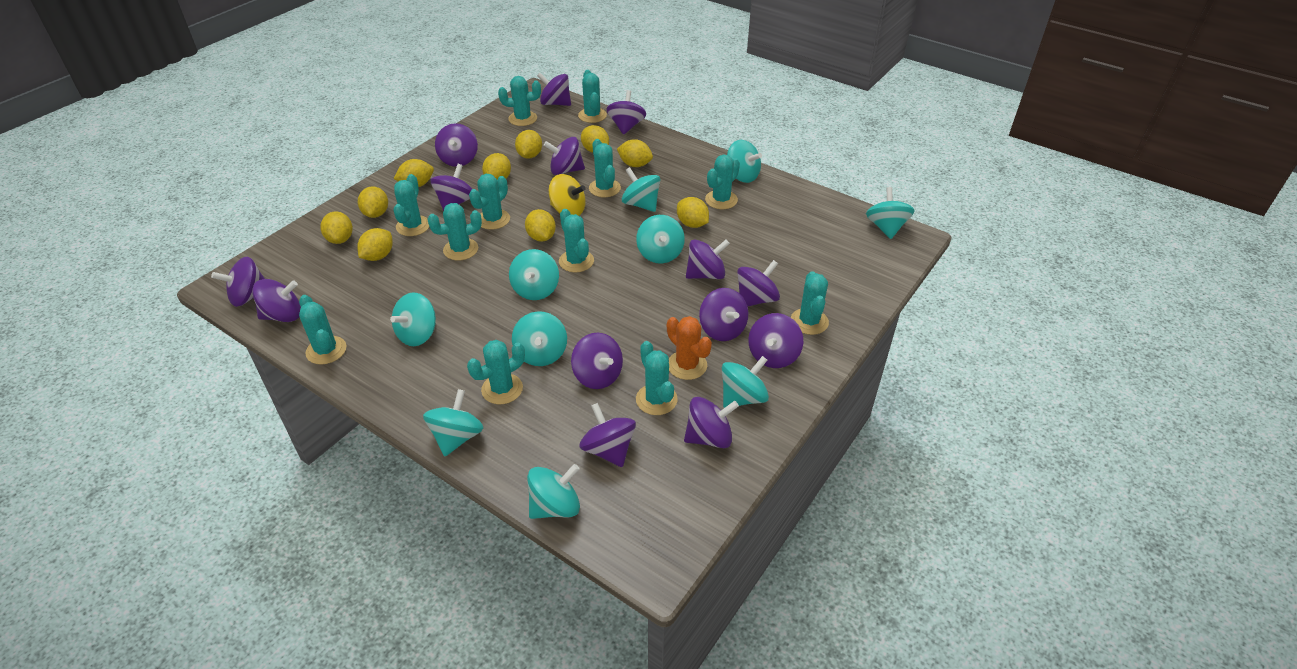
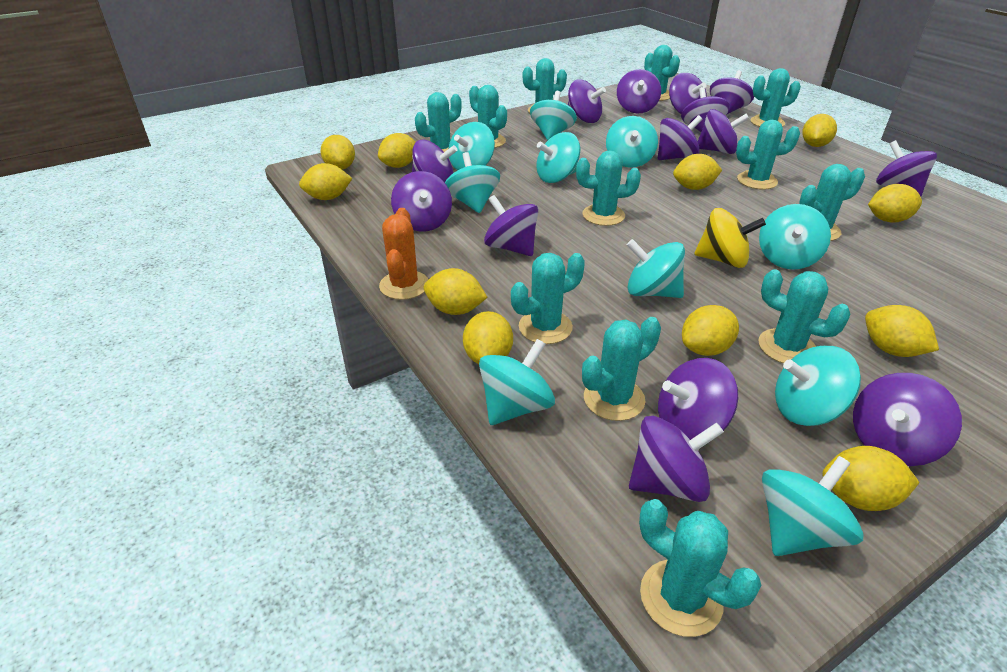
yellow lemon: [320,211,353,244] [357,228,393,261] [358,186,388,218] [394,159,434,187] [482,153,511,179] [515,130,542,159] [525,209,556,242] [581,125,609,153] [617,139,653,167] [677,197,709,228] = 10 -> [299,163,352,200] [320,135,355,170] [378,133,416,168] [424,268,488,315] [463,311,513,364] [673,154,722,190] [682,305,739,356] [802,114,837,147] [822,446,920,511] [865,305,939,357] [868,184,922,223] = 11

